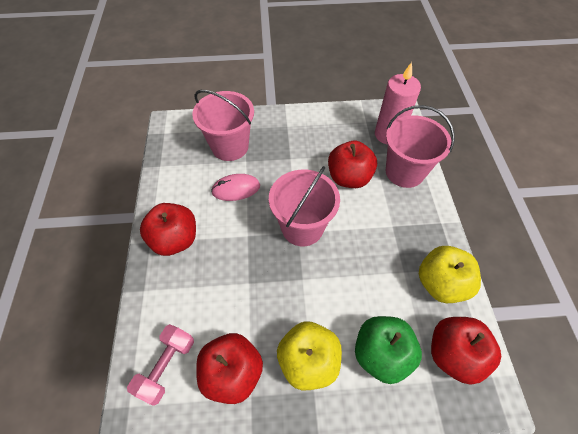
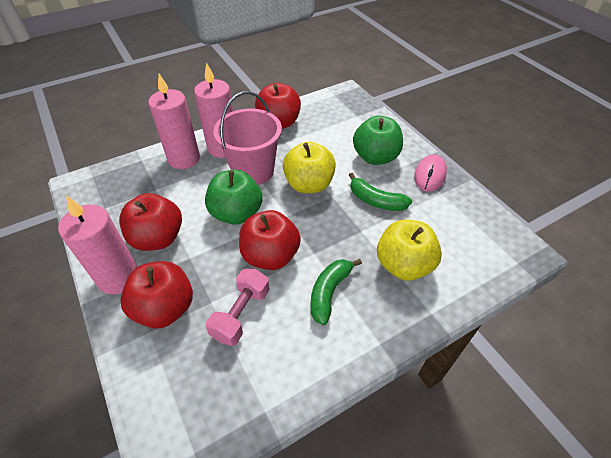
green apple: [355,316,422,384] = 1 -> [205,169,262,225] [353,115,403,165] = 2
green banana: none = 0 -> [311,259,362,325] [349,173,412,211] = 2
pink bucket: [192,90,254,161] [269,166,340,246] [386,105,455,188] = 3 -> [213,91,282,185] = 1
pink candle: [375,62,421,145] = 1 -> [58,195,138,295] [148,74,200,169] [194,62,233,158] = 3

